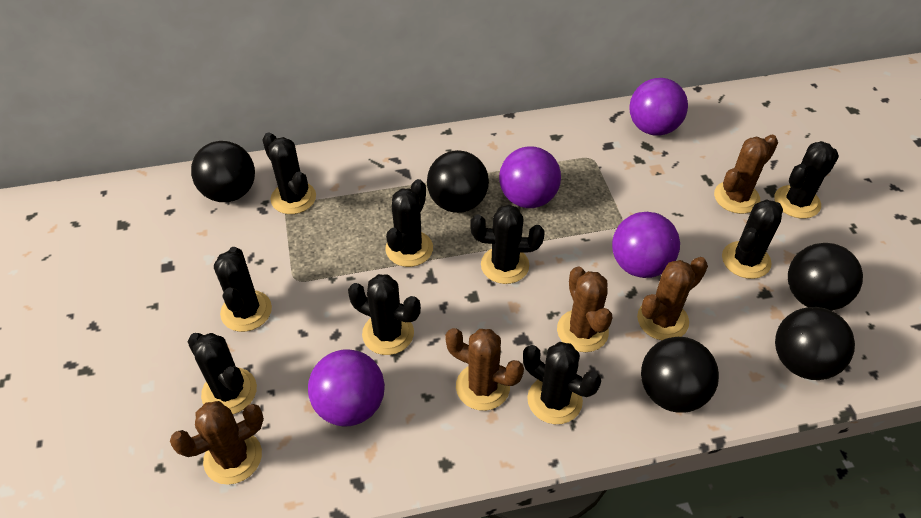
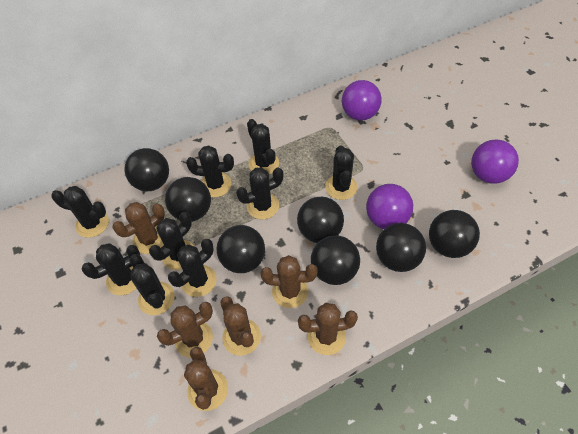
black ball: [191,141,255,202] [427,150,489,213] [641,337,719,413] [775,307,855,380] [788,243,863,311] = 5 -> [124,148,169,191] [165,177,211,222] [217,225,265,273] [297,197,344,243] [311,235,360,285] [376,223,426,272] [429,210,480,258] = 7
brown cactus: [170,401,264,485] [445,328,524,411] [557,266,612,352] [637,257,708,340] [714,135,778,214] = 5 -> [112,202,165,254] [157,302,213,357] [184,347,228,411] [220,296,261,356] [261,255,317,308] [298,303,358,355] = 6
purple ball: [308,350,385,427] [499,146,561,208] [612,212,680,278] [629,78,688,136] = 4 -> [342,80,381,121] [366,184,413,229] [471,139,519,184] = 3

